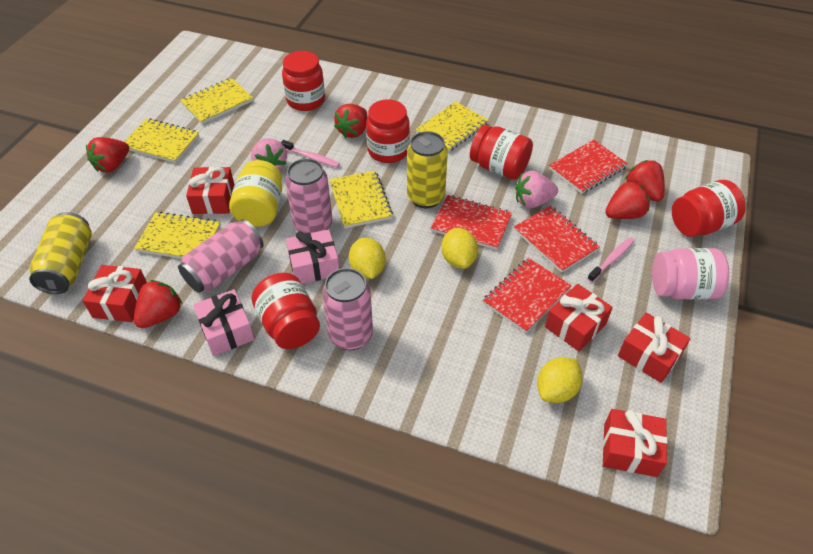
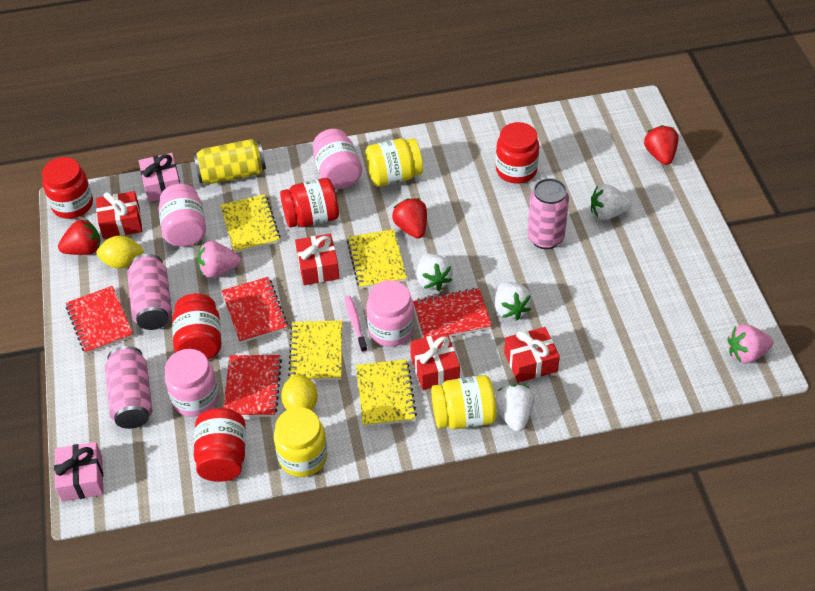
pink jar: [652,248,729,300] = 1 -> [159,184,206,247] [165,349,219,417] [313,129,362,189] [366,280,415,346] = 4
pink toothbrush: [281,140,340,168] [587,237,634,282] = 2 -> [345,295,367,352] = 1
red gift: [83,265,147,322] [186,167,235,214] [545,284,613,351] [603,409,667,477] [618,312,691,383] = 5 -> [96,191,142,239] [295,234,339,285] [410,333,460,390] [504,327,560,383] = 4
red strawberry: [86,137,129,173] [134,280,182,328] [334,104,368,138] [605,181,650,219] [625,160,665,201] = 5 -> [58,219,100,255] [392,198,427,239] [644,125,679,165] = 3
white strawberry: none = 0 -> [417,254,453,291] [495,282,532,320] [495,384,534,432] [591,184,632,220] = 4
yellow can: [29,212,92,294] [407,131,448,208] = 2 -> [193,139,266,184] = 1
yellow jar: [229,160,282,227] = 1 -> [274,407,327,477] [366,138,423,187] [431,375,497,429] = 3
yellow lemon: [349,237,385,279] [441,228,478,269] [537,357,583,403] = 3 -> [96,236,144,269] [281,373,318,411] = 2
yellow notebook: [124,118,199,163] [134,212,221,259] [180,78,253,124] [329,171,393,228] [415,101,489,152] = 5 -> [220,194,281,253] [288,320,342,381] [347,229,407,289] [356,359,417,427] = 4

